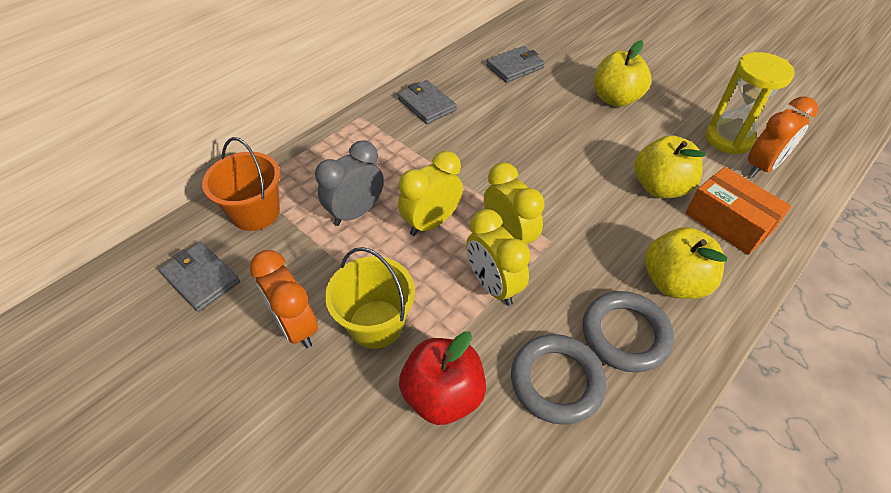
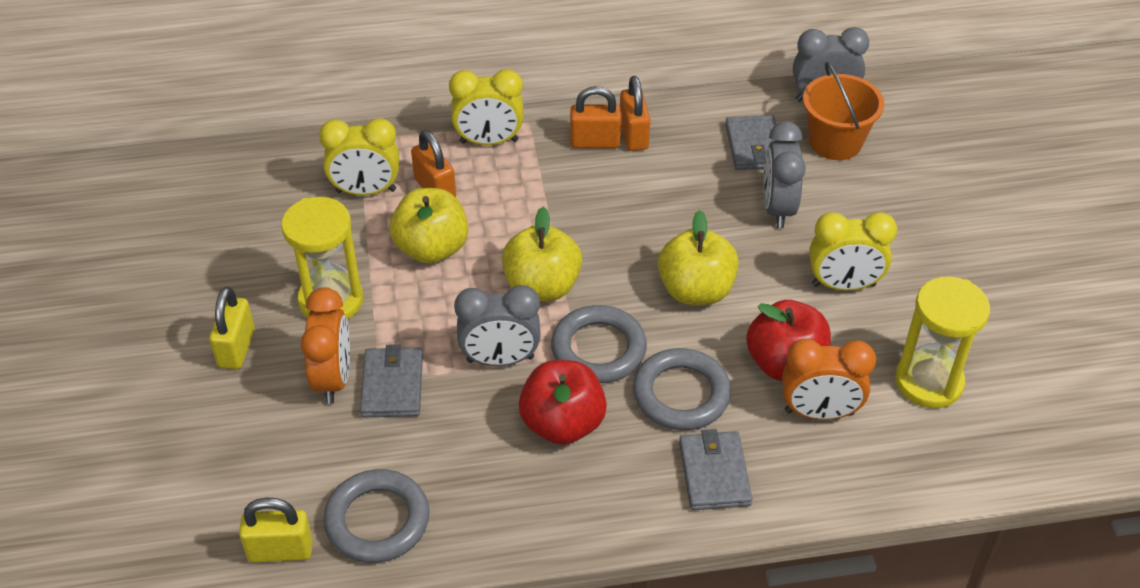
grey clock: [315,140,384,226] = 1 -> [454,285,541,366] [764,121,806,228] [793,27,869,102] = 3
grey ring: [511,334,607,425] [583,291,674,372] = 2 -> [323,469,430,563] [551,305,647,383] [633,348,731,430] = 3
orange box: [685,167,792,255] = 1 -> none = 0
orange padlock: none = 0 -> [411,130,456,197] [570,86,621,148] [620,76,650,151] = 3
red apple: [399,331,486,425] = 1 -> [519,360,607,445] [746,300,831,381] = 2
yellow bucket: [325,247,415,349] = 1 -> none = 0
yellow hourglass: [705,52,795,155] = 1 -> [281,197,363,320] [895,276,990,408] = 2
yellow padlock: none = 0 -> [209,287,255,369] [239,497,313,562] = 2

